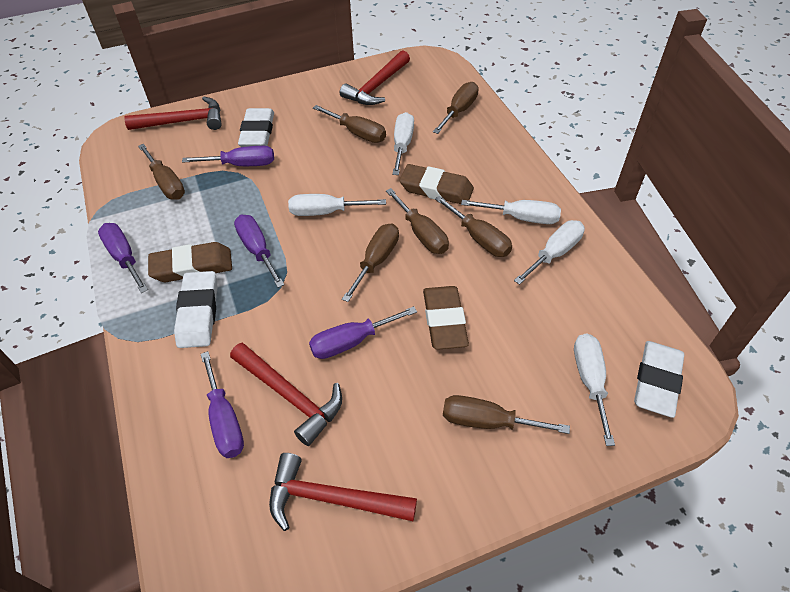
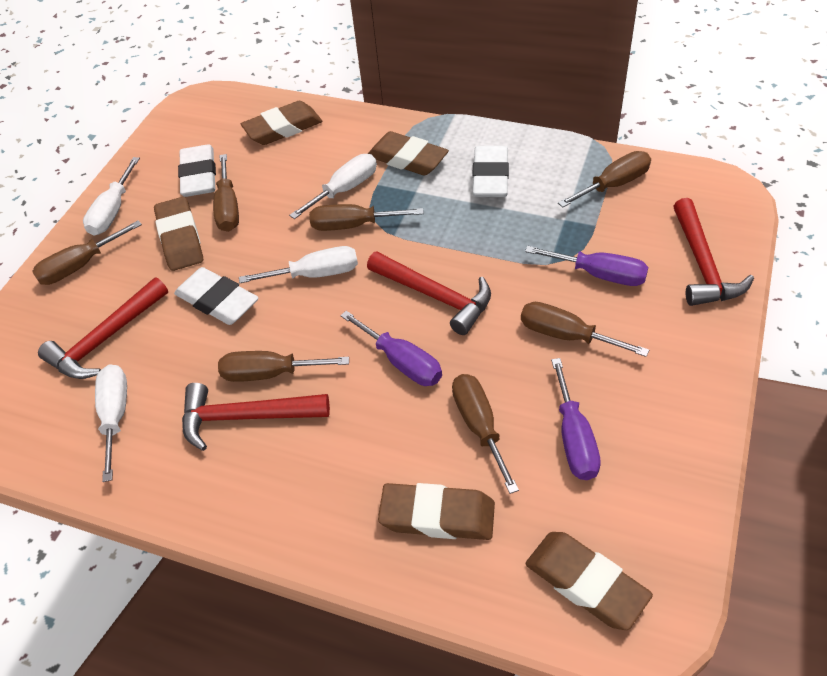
brown eraser: [148,242,232,282] [399,164,474,204] [423,286,469,350] = 3 -> [154,197,203,271] [241,101,322,145] [368,131,449,176] [378,483,495,540] [526,532,653,630] = 5
purple screwdriver: [98,223,148,293] [182,146,274,166] [201,351,244,458] [234,215,284,288] [309,306,417,359] = 5 -> [340,311,442,386] [525,246,648,286] [551,358,601,480] = 3
white screwdriver: [288,194,386,216] [392,112,414,175] [461,200,561,224] [514,220,585,285] [574,333,615,446] = 5 -> [83,157,140,236] [95,364,127,482] [239,246,358,283] [289,154,377,219] = 4

